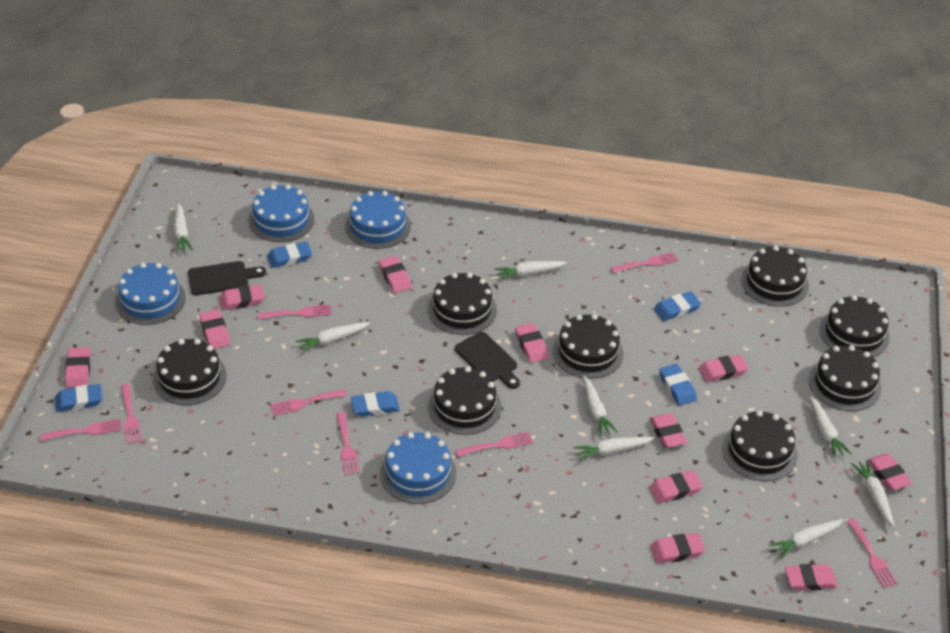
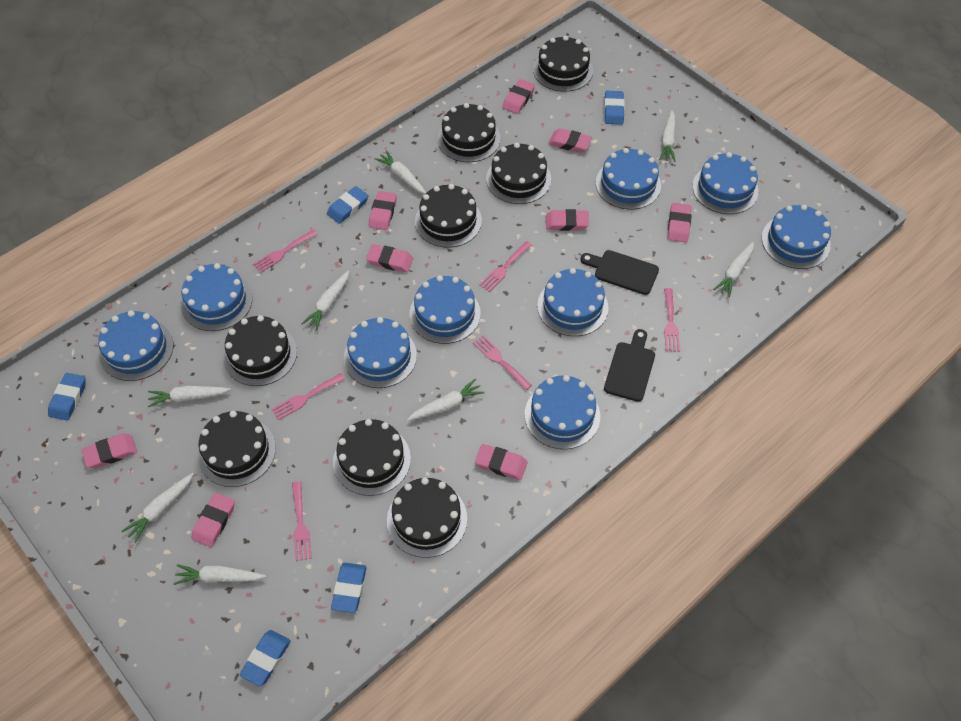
blue cake: [115,263,186,325] [249,185,314,242] [345,191,411,249] [380,432,456,504] = 4 -> [98,310,173,381] [181,263,252,331] [344,317,417,388] [410,275,481,344] [525,375,600,449] [537,268,608,336] [596,148,661,210] [692,152,759,214] [762,205,831,269] = 9
pink eraser: [65,347,91,388] [199,309,230,349] [219,285,265,310] [379,256,412,293] [515,323,549,363] [650,413,687,448] [650,470,703,503] [651,533,705,564] [699,354,748,382] [785,564,838,591] [866,454,912,490] = 11 -> [81,434,137,468] [192,493,235,547] [366,244,413,272] [369,191,397,230] [475,444,527,480] [502,79,535,114] [546,209,589,231] [548,128,592,153] [668,203,692,242] = 9
pink fork: [40,419,121,441] [121,384,142,444] [258,304,332,320] [270,389,347,416] [336,412,359,475] [455,432,533,457] [610,252,678,273] [847,519,898,588] = 8 -> [253,229,318,273] [272,373,345,420] [292,481,312,561] [473,335,532,390] [479,241,532,292] [664,288,680,352] = 6

